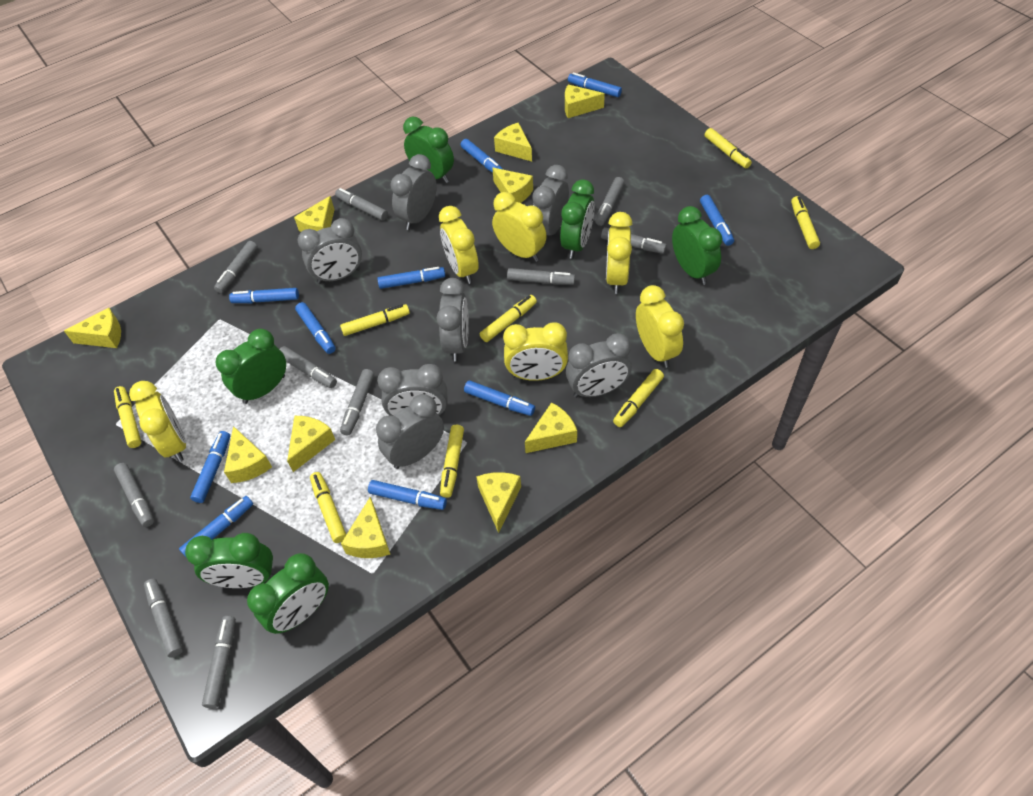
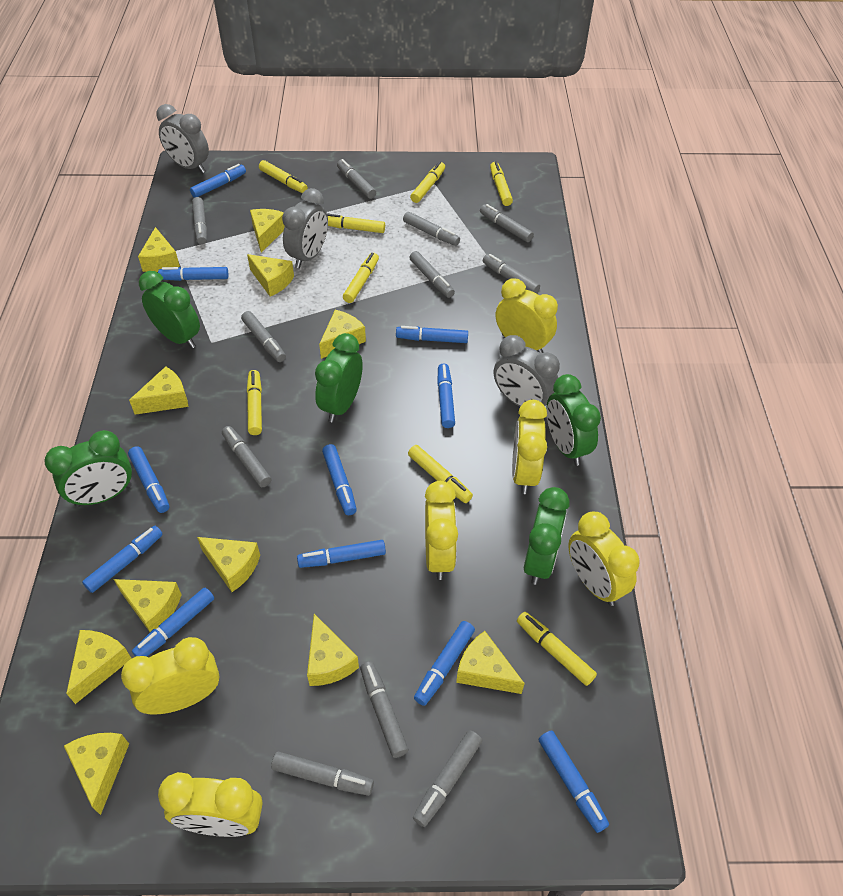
blue marker: [179,496,253,557] [190,431,230,503] [229,288,299,303] [295,302,336,354] [368,480,447,510] [377,267,445,289] [461,139,503,173] [464,380,535,416] [568,72,622,97] [700,195,734,246] = 10 -> [82,526,163,593] [128,446,169,513] [132,588,214,657] [158,267,228,281] [190,164,246,198] [297,540,386,568] [322,444,357,515] [396,326,468,343] [414,621,475,706] [437,363,455,428] [538,731,609,833] = 11
green clock: [185,533,274,588] [215,329,286,404] [247,553,329,634] [403,117,454,183] [560,179,595,259] [672,206,723,285] = 6 -> [44,430,132,507] [139,271,200,348] [315,333,362,422] [524,487,570,585] [547,374,601,466] = 5
grey clock: [298,218,362,284] [376,394,444,469] [377,364,448,416] [390,154,437,230] [437,278,469,362] [532,165,569,238] [566,333,632,398] = 7 -> [157,104,209,173] [282,188,328,268] [494,335,560,406] = 3
grey marker: [114,463,154,527] [144,579,183,657] [202,616,236,708] [214,241,258,293] [279,346,337,388] [335,188,388,221] [340,369,374,435] [507,268,575,285] [595,177,625,226] [601,227,667,254] = 10 -> [192,197,207,245] [222,426,271,487] [241,311,286,362] [271,752,374,796] [337,159,376,199] [360,661,408,758] [403,212,460,246] [409,251,455,298] [413,730,482,827] [480,204,534,242] [483,254,540,294] = 11
yellow cheese: [64,308,121,348] [224,426,272,483] [287,416,335,472] [294,196,335,232] [341,497,390,558] [476,472,521,533] [492,168,533,203] [494,123,532,162] [525,402,577,453] [565,85,605,118] = 10 -> [64,733,129,815] [66,630,132,704] [113,579,182,632] [129,366,189,415] [138,227,180,272] [197,537,260,592] [247,254,294,297] [250,209,285,253] [307,614,359,686] [319,310,366,359] [456,631,525,694] = 11

